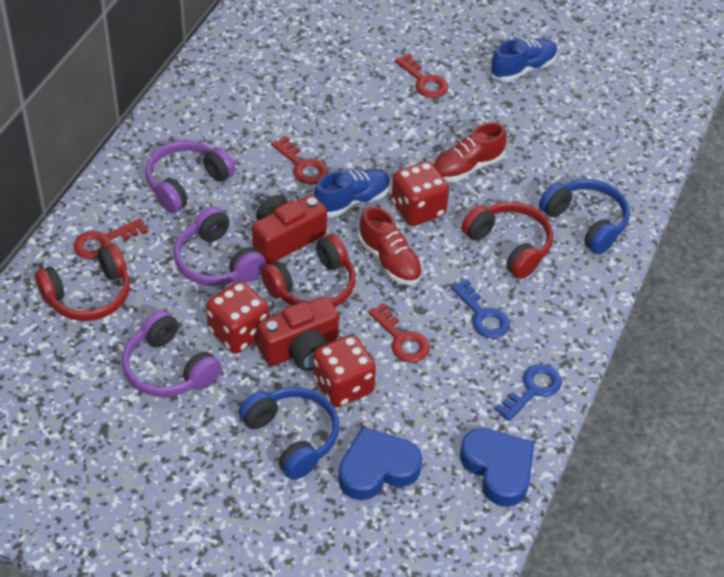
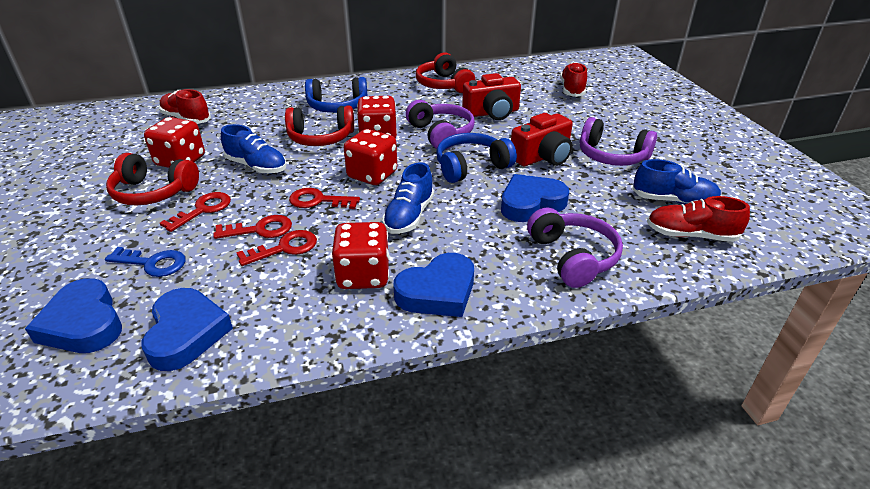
blue heart: [338,427,422,500] [460,428,535,507] = 2 -> [25,278,122,353] [142,288,233,371] [393,253,474,317] [501,174,569,222] = 4
blue key: [451,279,510,338] [494,364,562,421] = 2 -> [105,247,186,277] = 1
blue shoe: [314,169,391,217] [490,39,558,82] = 2 -> [221,124,286,174] [382,162,434,234] [632,159,721,205] = 3
red dice: [206,281,269,353] [313,335,376,407] [391,161,449,226] = 3 -> [144,117,205,168] [332,222,390,289] [344,129,397,185] [357,96,397,139] = 4
red shoe: [358,206,423,285] [433,122,507,182] = 2 -> [159,89,211,124] [560,62,587,97] [647,196,750,242] = 3

